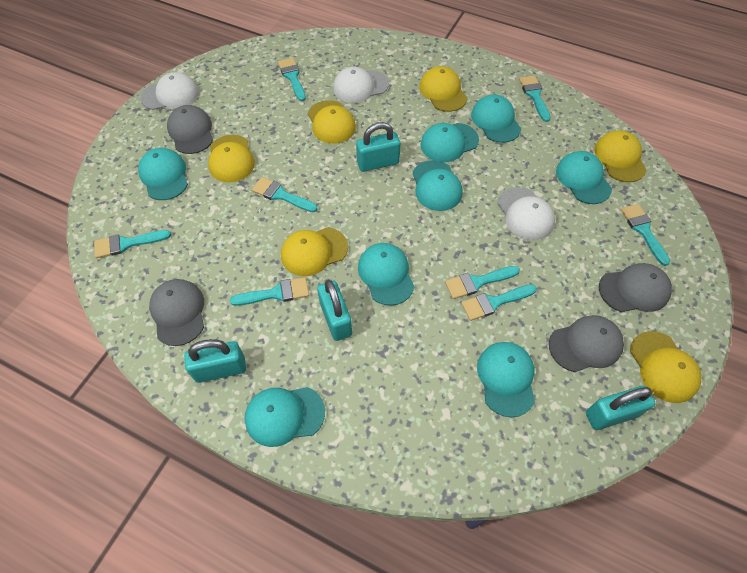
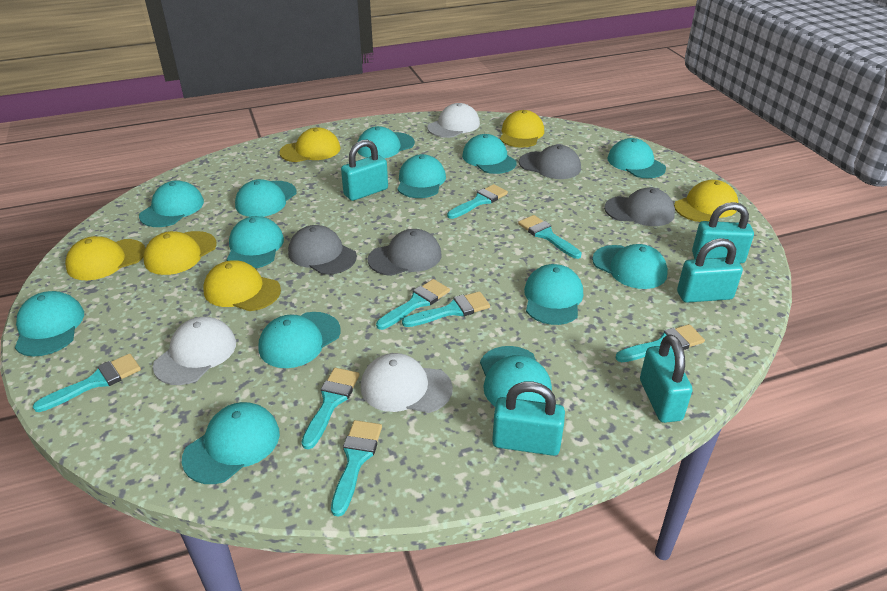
turquoise cap: [138,148,188,200] [245,387,325,447] [358,243,414,306] [412,160,463,211] [421,123,479,162] [471,94,521,143] [477,342,535,418] [556,151,612,204] = 8 -> [15,291,84,357] [139,180,204,227] [181,402,280,484] [227,216,284,269] [235,179,296,217] [258,312,341,368] [357,126,415,159] [398,154,446,198] [462,134,517,174] [480,346,552,406] [524,264,583,325] [592,244,668,289] [608,138,666,178] = 13
turquoise padlock: [184,339,246,383] [317,280,352,341] [356,122,400,172] [586,386,656,430] = 4 -> [341,140,388,201] [492,381,565,456] [640,334,693,423] [677,238,743,303] [692,202,754,263] = 5

